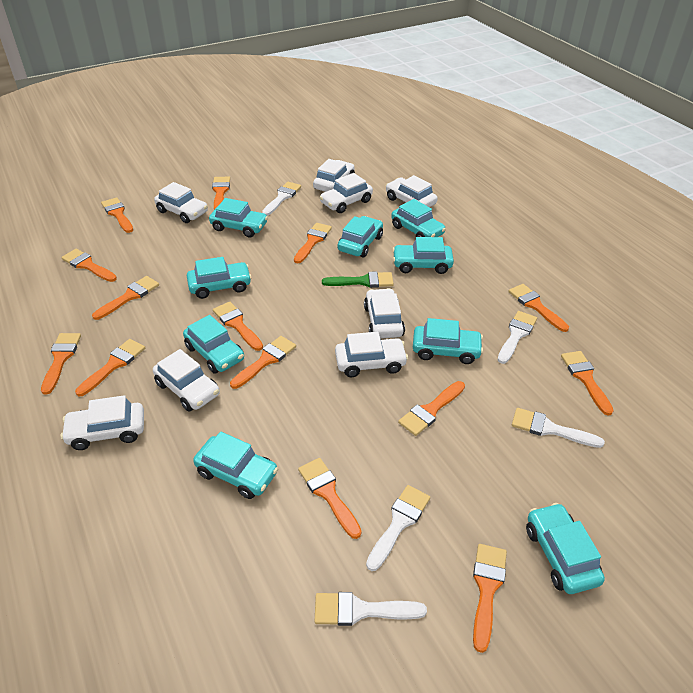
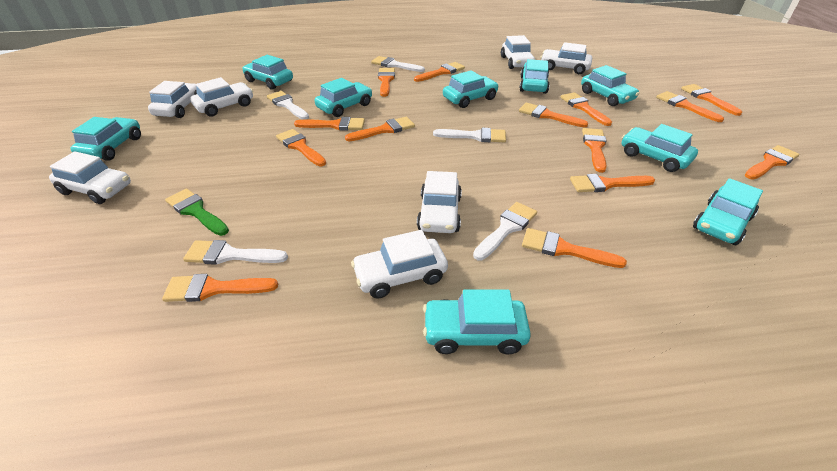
white car: [61,395,144,450] [153,349,220,412] [154,182,208,223] [313,159,355,192] [320,173,373,213] [335,332,408,377] [364,288,405,339] [386,175,438,207] = 8 -> [49,151,131,204] [148,81,197,118] [190,77,253,117] [351,230,448,299] [417,171,462,233] [501,35,535,69] [541,42,592,74] = 7

